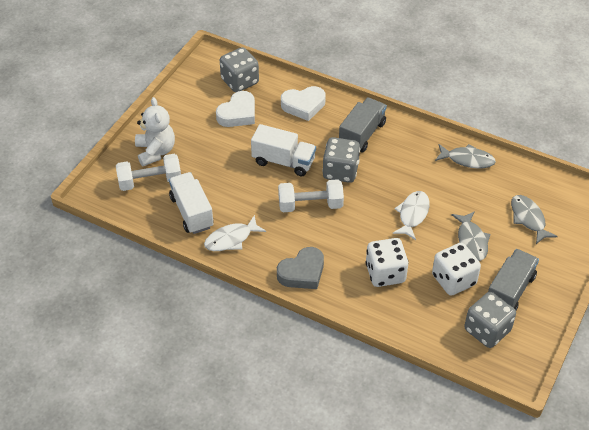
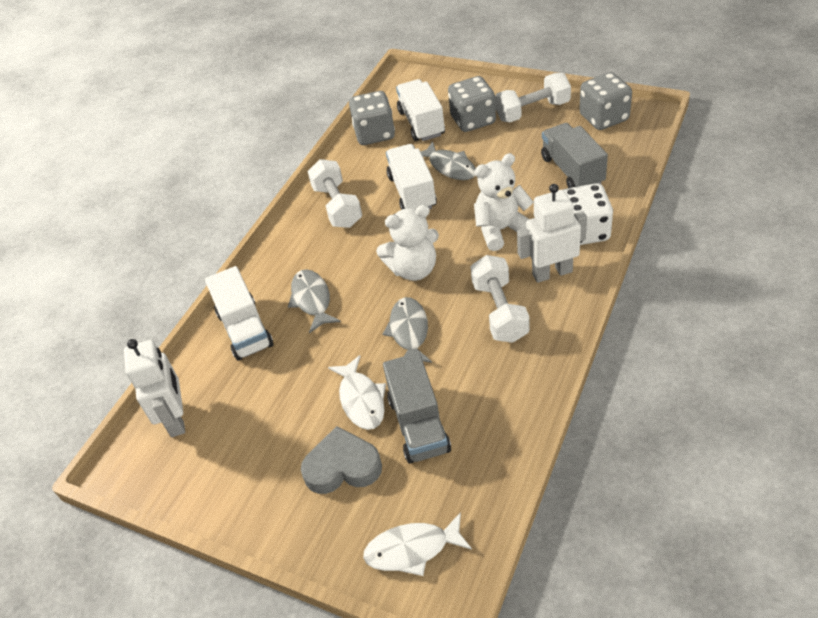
white dice: [366,238,409,287] [432,243,481,295] = 2 -> [563,183,613,245] = 1
white dumbbell: [116,154,181,191] [278,179,344,212] = 2 -> [307,159,362,228] [471,255,530,343] [495,73,571,122] = 3
white heart: [216,91,255,127] [281,86,326,121] = 2 -> none = 0
white robot: none = 0 -> [124,339,185,437] [517,184,587,283] = 2
white teddy bear: [135,97,175,166] = 1 -> [376,205,439,281] [474,153,533,251] = 2
white truck: [169,172,214,234] [251,124,316,176] = 2 -> [205,266,273,361] [386,144,437,210] [396,79,445,141] = 3

